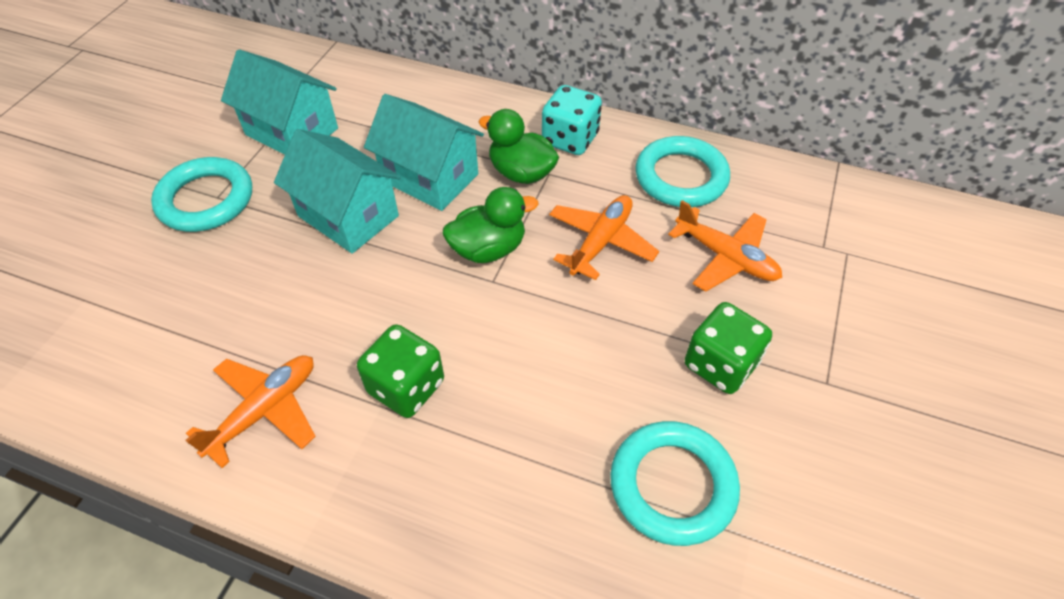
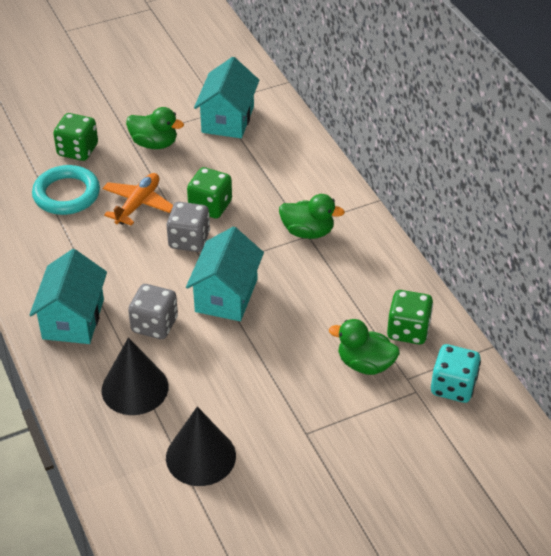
black cone: none = 0 -> [101,337,168,415] [166,407,236,486] = 2
green dice: [357,324,444,418] [685,302,772,394] = 2 -> [53,113,98,161] [187,167,232,219] [387,290,433,344] = 3
green duck: [443,187,538,263] [479,109,559,184] = 2 -> [126,107,184,149] [279,194,345,239] [329,319,400,375] = 3
grey dice: none = 0 -> [128,284,178,339] [167,202,210,252] = 2
orange plane: [185,355,316,468] [549,195,659,280] [668,200,782,292] = 3 -> [103,173,173,226] = 1
turquoise ring: [151,157,252,232] [610,421,740,546] [635,136,730,207] = 3 -> [32,165,100,215] = 1

